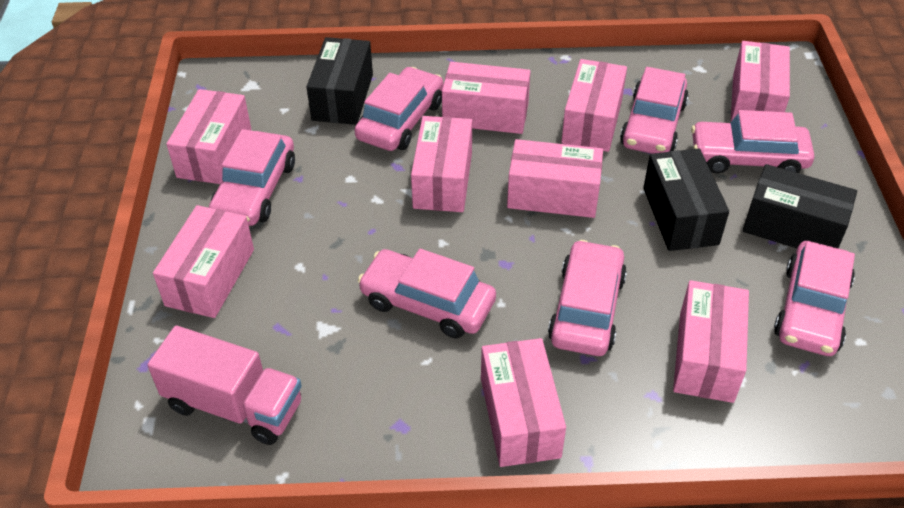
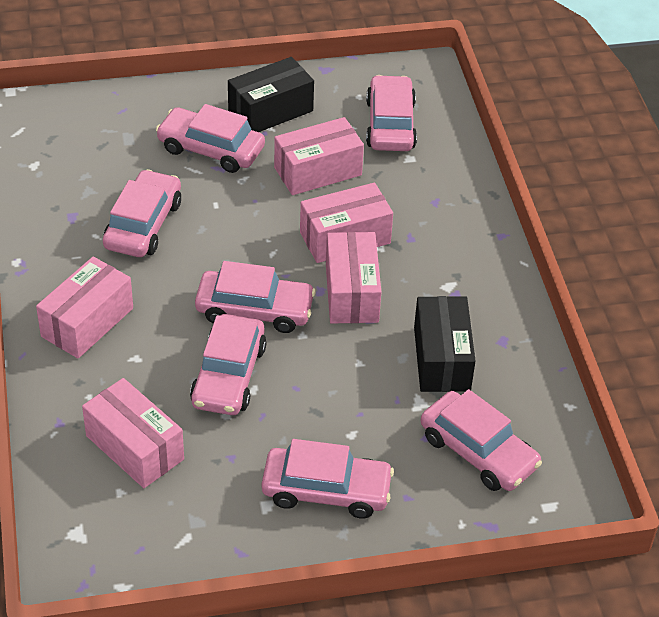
black box: [306,37,373,125] [643,149,729,251] [743,164,857,248] = 3 -> [228,57,314,132] [414,296,476,392] = 2
pink box: [153,205,254,318] [166,89,251,184] [411,116,472,212] [442,62,531,134] [481,338,566,467] [507,139,603,218] [561,59,627,152] [673,280,749,403] [730,41,790,123] = 9 -> [36,257,133,359] [82,378,184,488] [274,117,364,195] [300,183,393,263] [326,232,381,324] = 5
pink truck: [147,326,302,445] = 1 -> none = 0

